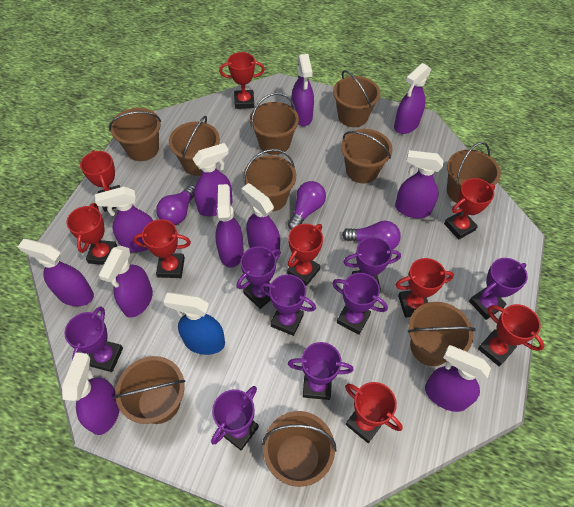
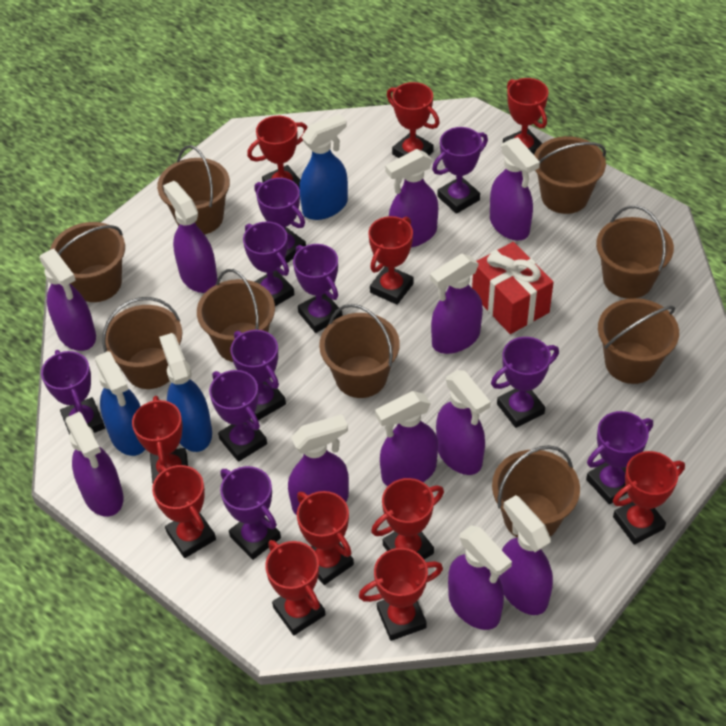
blue spray bottle: [163,292,225,355] = 1 -> [95,351,145,456] [159,333,212,452] [299,114,348,220] = 3
brown bucket: [109,108,161,161] [113,356,186,424] [169,116,220,176] [243,149,296,212] [250,93,299,155] [262,411,336,487] [333,70,380,127] [341,129,392,183] [408,302,475,366] [447,142,501,203] = 10 -> [50,222,125,302] [102,297,182,389] [157,145,230,234] [197,269,275,362] [319,304,400,398] [492,445,580,537] [534,136,606,214] [596,205,674,299] [598,298,679,384] = 9
purple light bulb: [156,185,195,225] [288,181,326,230] [342,221,401,250] = 3 -> none = 0
purple trophy: [64,306,123,372] [211,386,259,450] [236,246,281,309] [260,274,316,336] [288,342,354,400] [332,273,388,335] [343,237,401,291] [469,258,528,320] = 8 -> [41,350,105,435] [209,370,267,462] [220,466,281,560] [231,330,286,420] [243,221,294,306] [254,178,306,263] [293,244,343,333] [432,127,488,214] [491,337,559,428] [586,411,653,504] = 10
red gift: none = 0 -> [472,242,554,334] = 1
red trophy: [66,203,117,265] [80,150,120,212] [133,219,191,278] [219,52,265,109] [287,224,323,286] [345,382,403,443] [396,258,454,318] [444,178,495,240] [478,304,544,367] = 9 -> [132,396,188,483] [152,465,216,558] [247,116,308,187] [265,540,325,635] [297,491,354,585] [359,548,443,641] [369,216,414,305] [371,478,444,559] [387,82,440,158] [503,78,548,155] [613,451,685,545] = 11

